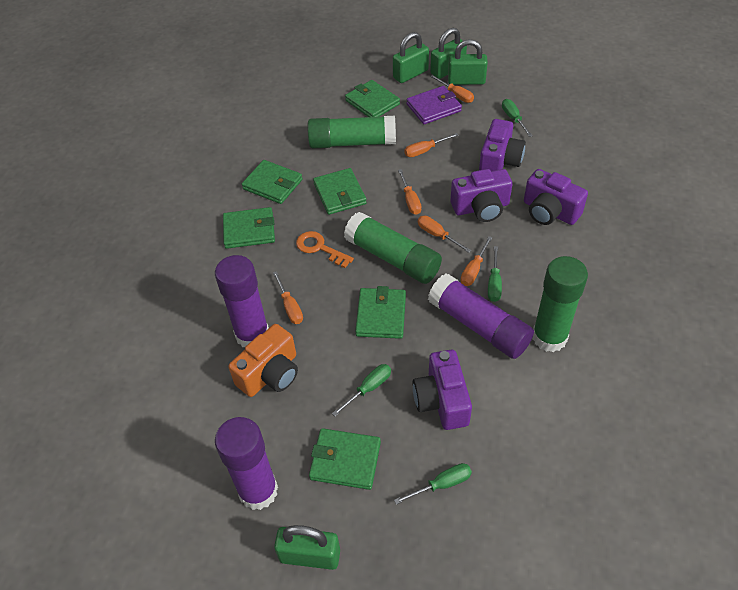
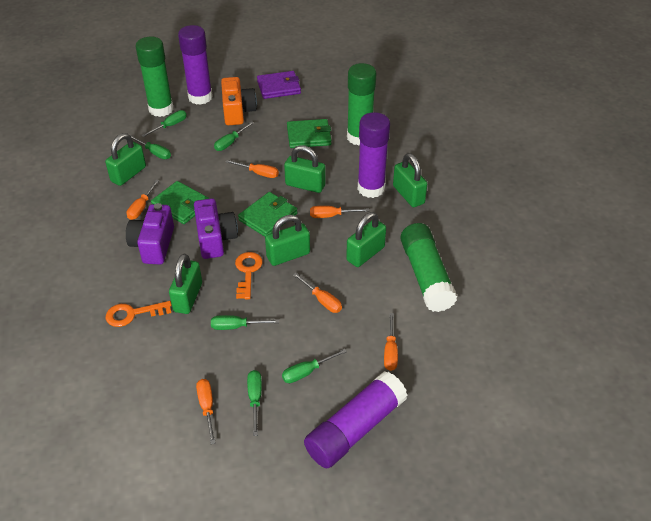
green padlock: [274,525,340,570] [393,32,429,83] [430,28,467,79] [448,39,488,85] = 4 -> [105,133,146,186] [169,254,202,314] [265,215,310,266] [284,145,325,193] [346,212,386,267] [393,153,427,207] = 6
green screwdriver: [332,364,391,416] [394,463,472,505] [488,246,502,302] [502,99,533,137] = 4 -> [130,135,171,159] [142,110,187,137] [211,315,279,330] [214,121,254,151] [247,370,262,436] [282,349,347,383] = 6
green wallet: [223,207,275,249] [242,160,303,204] [309,428,381,490] [313,168,367,215] [345,80,400,117] [355,286,406,339] = 6 -> [151,181,209,224] [238,192,297,237] [287,119,331,148] = 3
orange key: [296,231,354,268] = 1 -> [105,301,172,327] [235,252,263,299] = 2
purple camera: [412,350,472,430] [450,169,512,222] [479,119,526,171] [524,169,588,225] = 4 -> [126,203,174,264] [194,198,238,259] = 2

